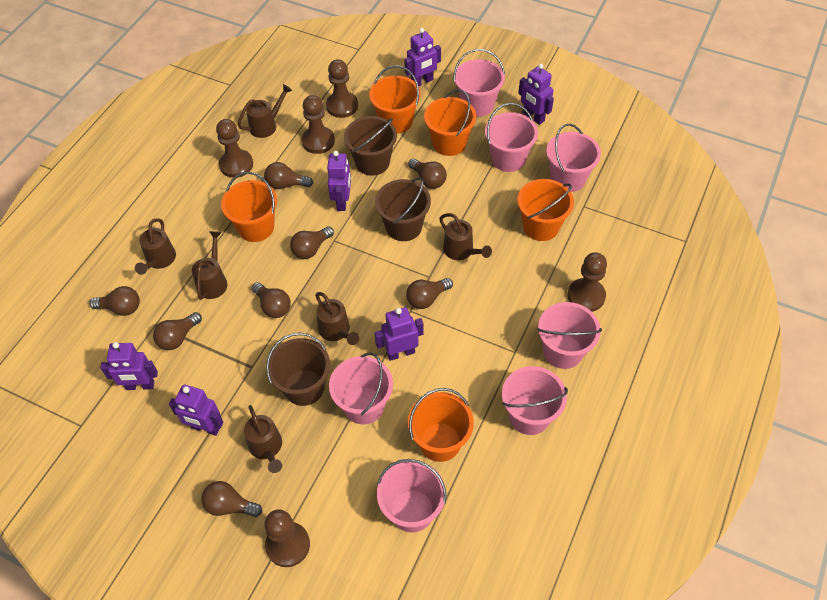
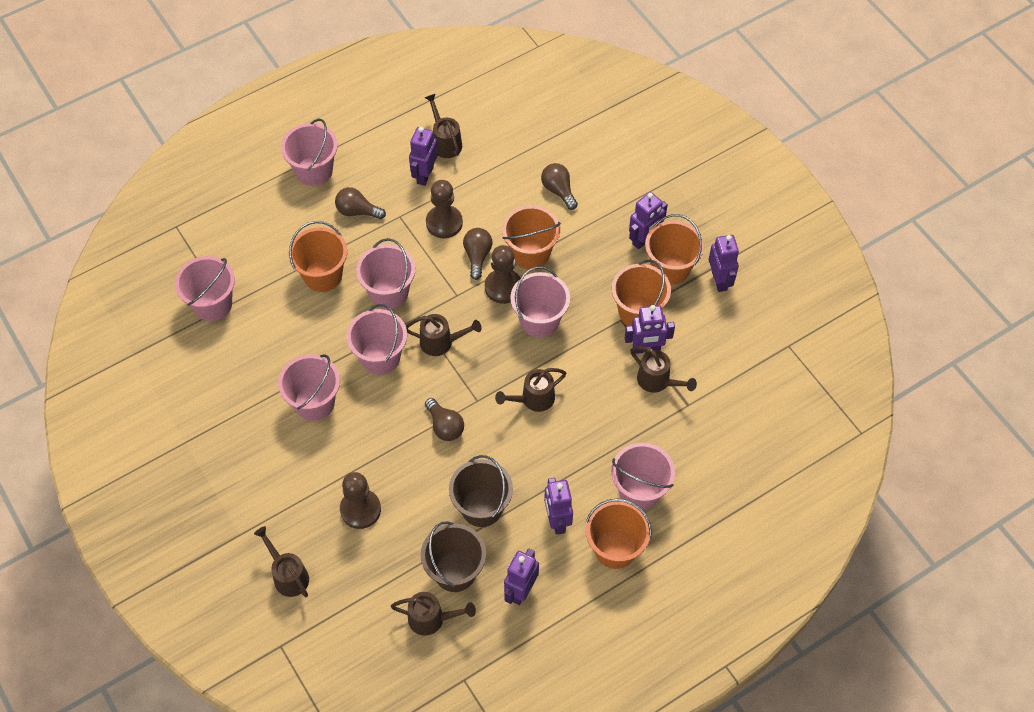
brown bucket: [266,333,330,406] [344,116,397,176] [375,177,431,241] = 3 -> [421,521,486,592] [449,455,513,527] = 2
brown light bulb: [90,286,140,316] [153,312,202,350] [201,481,262,517] [252,282,291,318] [264,162,313,189] [290,226,334,259] [406,278,453,309] [408,159,447,189] = 8 -> [335,187,386,219] [425,398,464,441] [463,228,492,280] [541,163,578,210] = 4
brown pawn: [216,119,253,178] [264,510,310,567] [302,95,335,154] [326,59,358,118] [568,252,607,312] = 5 -> [340,472,381,529] [426,180,463,238] [485,245,520,304] = 3

